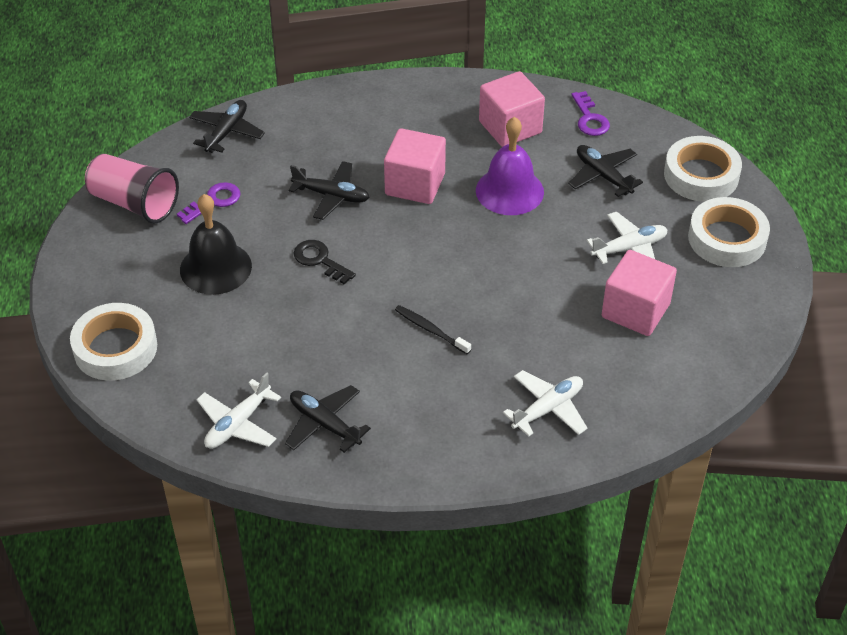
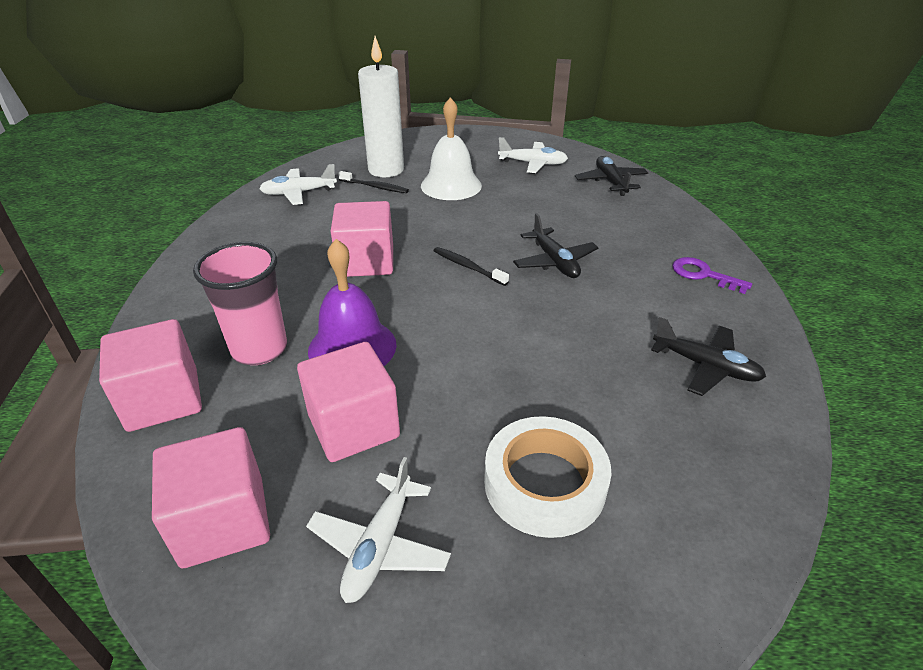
black bell: [180,194,252,295] = 1 -> none = 0
black key: [293,240,356,284] = 1 -> none = 0
black plane: [189,100,265,153] [285,385,371,453] [289,161,370,220] [568,145,643,197] = 4 -> [513,213,598,278] [575,156,648,196] [651,317,766,396] = 3
black toothbrush: [395,305,471,354] = 1 -> [338,171,409,193] [434,247,509,286] = 2
pink cube: [384,128,446,204] [479,71,545,147] [602,250,677,336] = 3 -> [99,319,202,432] [152,427,270,568] [297,342,400,462] [330,201,393,277] = 4
purple key: [177,182,241,224] [571,91,610,136] = 2 -> [672,257,752,294] = 1
white bell: none = 0 -> [421,97,482,200] = 1
white candle: none = 0 -> [358,36,404,177] = 1
white tape: [70,303,157,381] [664,136,742,202] [688,197,770,267] = 3 -> [484,416,612,538] = 1

